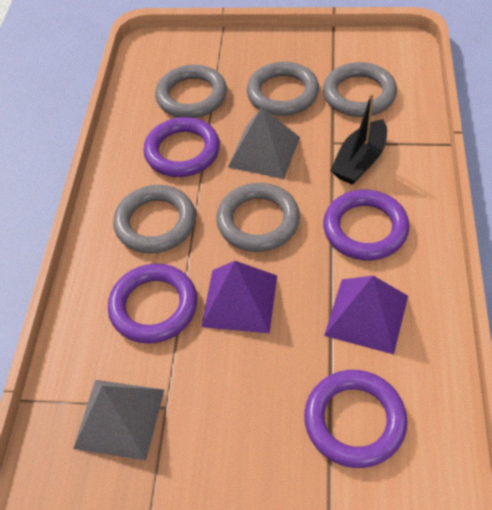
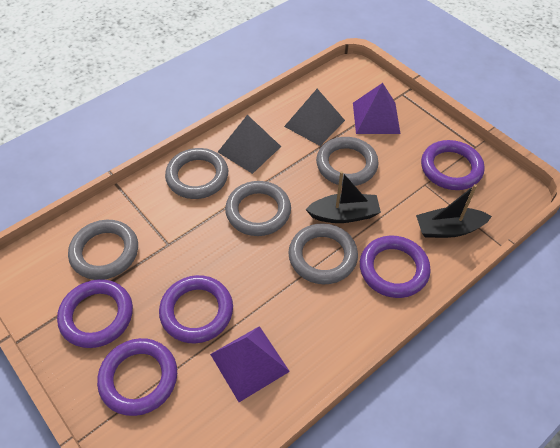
black boat: [330,93,387,185] = 1 -> [305,171,381,223] [416,184,492,238] = 2
purple ring: [108,263,197,344] [143,117,220,177] [304,370,407,468] [323,190,409,260] = 4 -> [57,279,133,348] [97,338,177,416] [159,275,233,343] [360,235,431,298] [421,140,485,190] = 5

